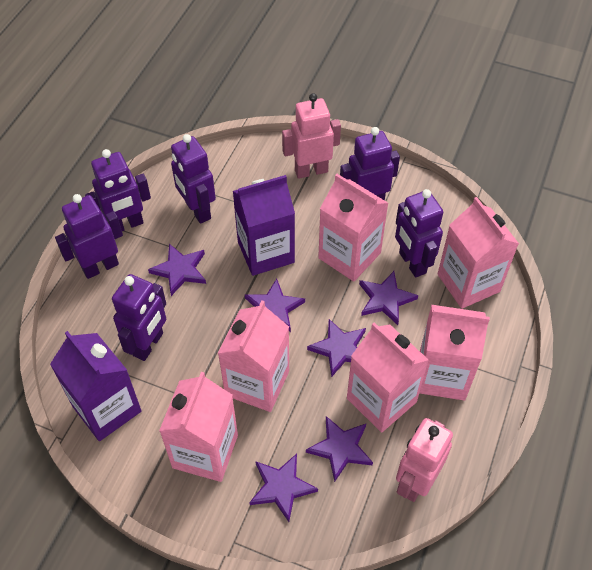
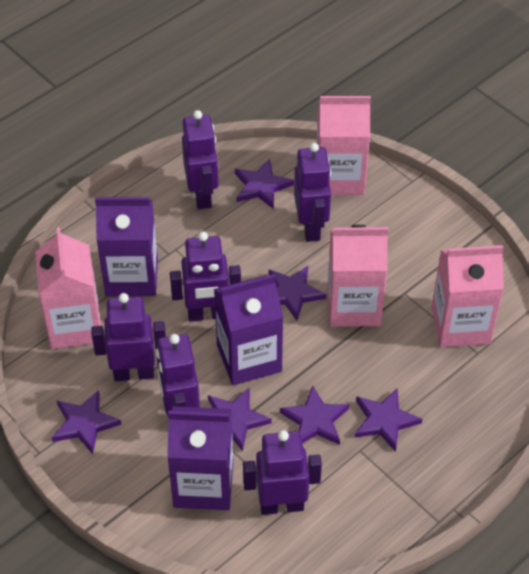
pink carton: [159,372,238,482] [218,300,289,412] [318,174,388,281] [347,322,429,432] [419,305,490,401] [438,197,519,309] = 6 -> [35,227,101,349] [317,96,371,195] [327,225,388,327] [432,245,504,347] = 4
pink robot: [282,93,341,179] [396,418,453,502] = 2 -> none = 0
purple carton: [50,331,142,441] [233,175,295,276] = 2 -> [95,197,158,297] [167,406,233,510] [214,274,283,385] = 3

